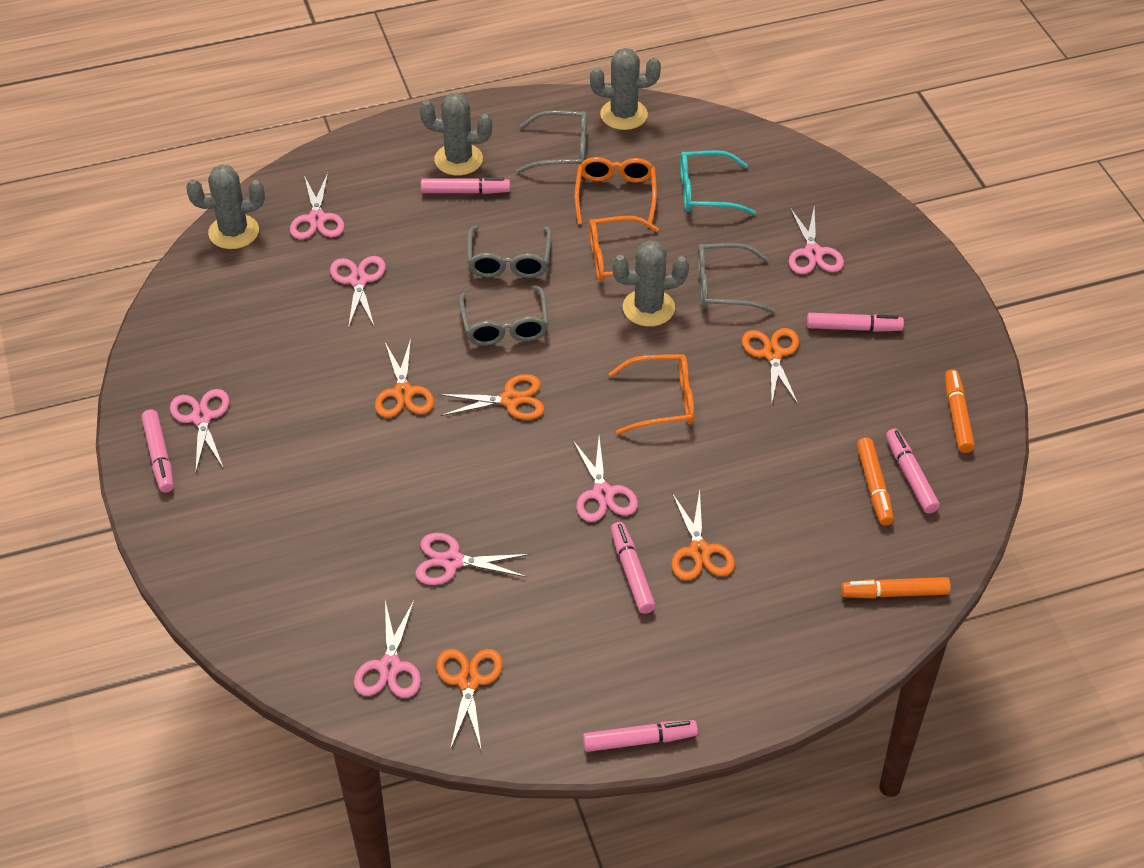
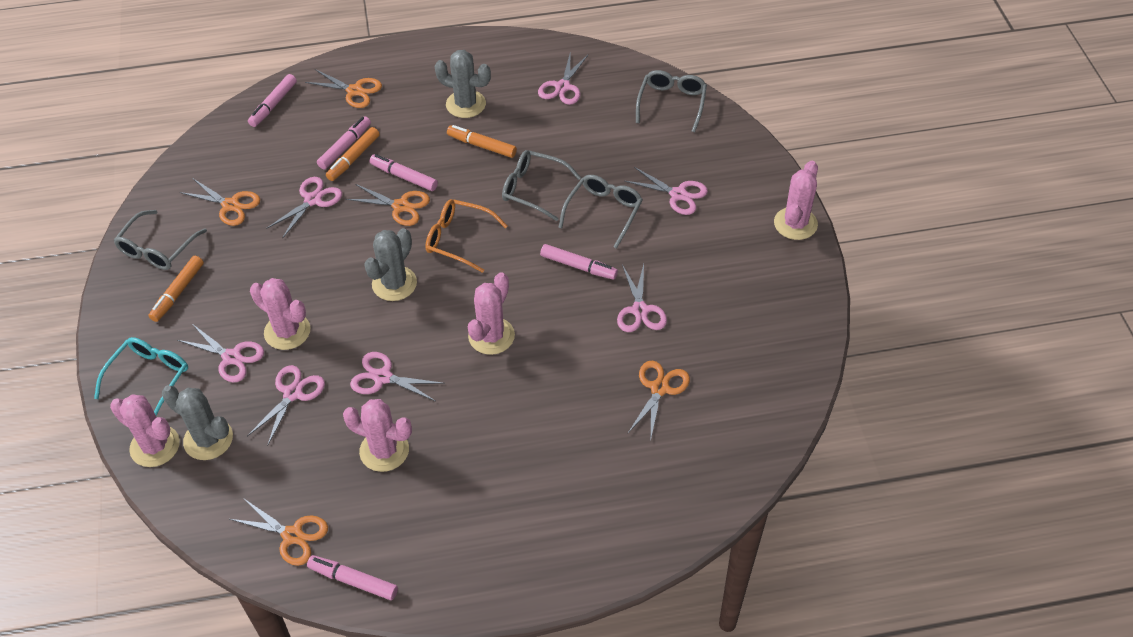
grey cactus: [186,164,265,249] [420,92,492,176] [590,48,661,130] [612,240,689,327] = 4 -> [162,385,233,460] [364,228,417,301] [435,50,491,118] = 3
orange glasses: [574,157,657,224] [589,216,659,282] [608,354,694,434] = 3 -> [425,199,508,273] = 1
pink cactus: none = 0 -> [110,394,180,467] [250,278,310,350] [343,399,412,472] [468,272,515,355] [774,161,818,240] = 5
pink marker: [142,409,174,493] [421,177,510,194] [583,720,698,752] [611,522,656,614] [807,313,904,332] [886,429,940,513] = 6 -> [248,74,297,127] [307,555,398,600] [317,117,371,170] [370,154,438,191] [540,244,618,280] = 5

